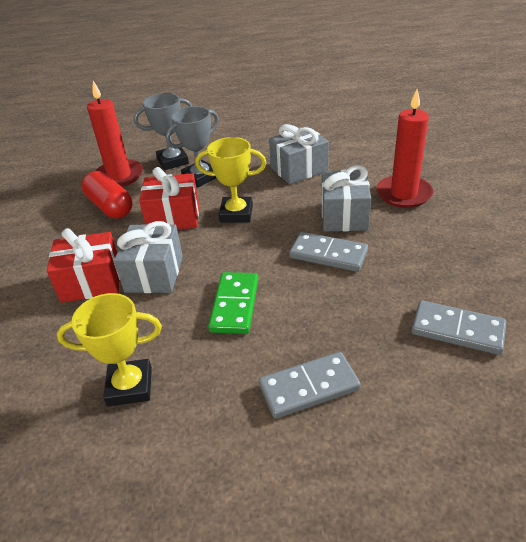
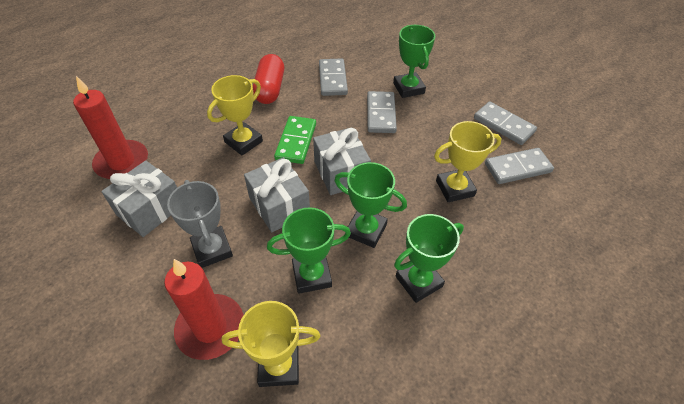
green trophy: none = 0 -> [267,207,351,294] [335,162,407,248] [393,25,435,98] [394,214,464,303] = 4
grey domino: [259,352,361,419] [289,232,368,272] [411,300,506,355] = 3 -> [319,59,348,96] [367,91,397,133] [474,101,537,145] [485,148,554,184] = 4
grey trophy: [134,93,192,170] [166,106,219,187] = 2 -> [167,180,233,268] = 1
red gift: [47,228,120,303] [139,167,199,229] = 2 -> none = 0
yellow trophy: [57,293,162,406] [195,137,266,223] = 2 -> [207,75,263,155] [222,301,321,387] [434,121,502,202] = 3

